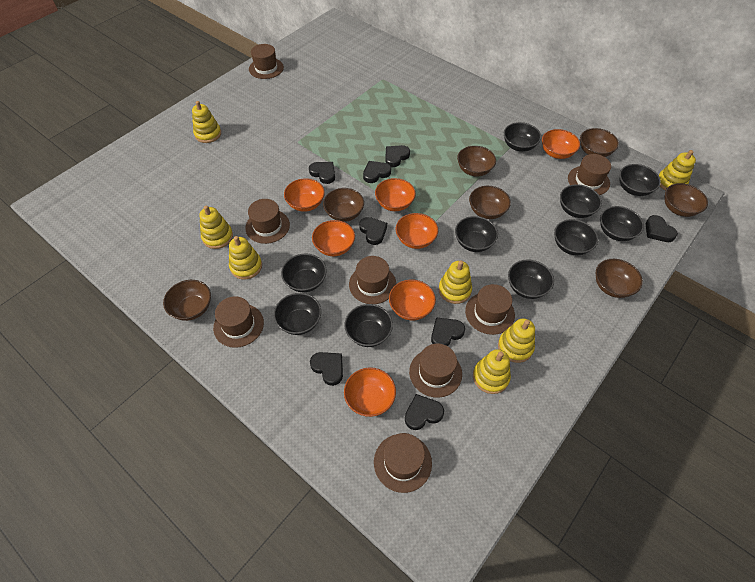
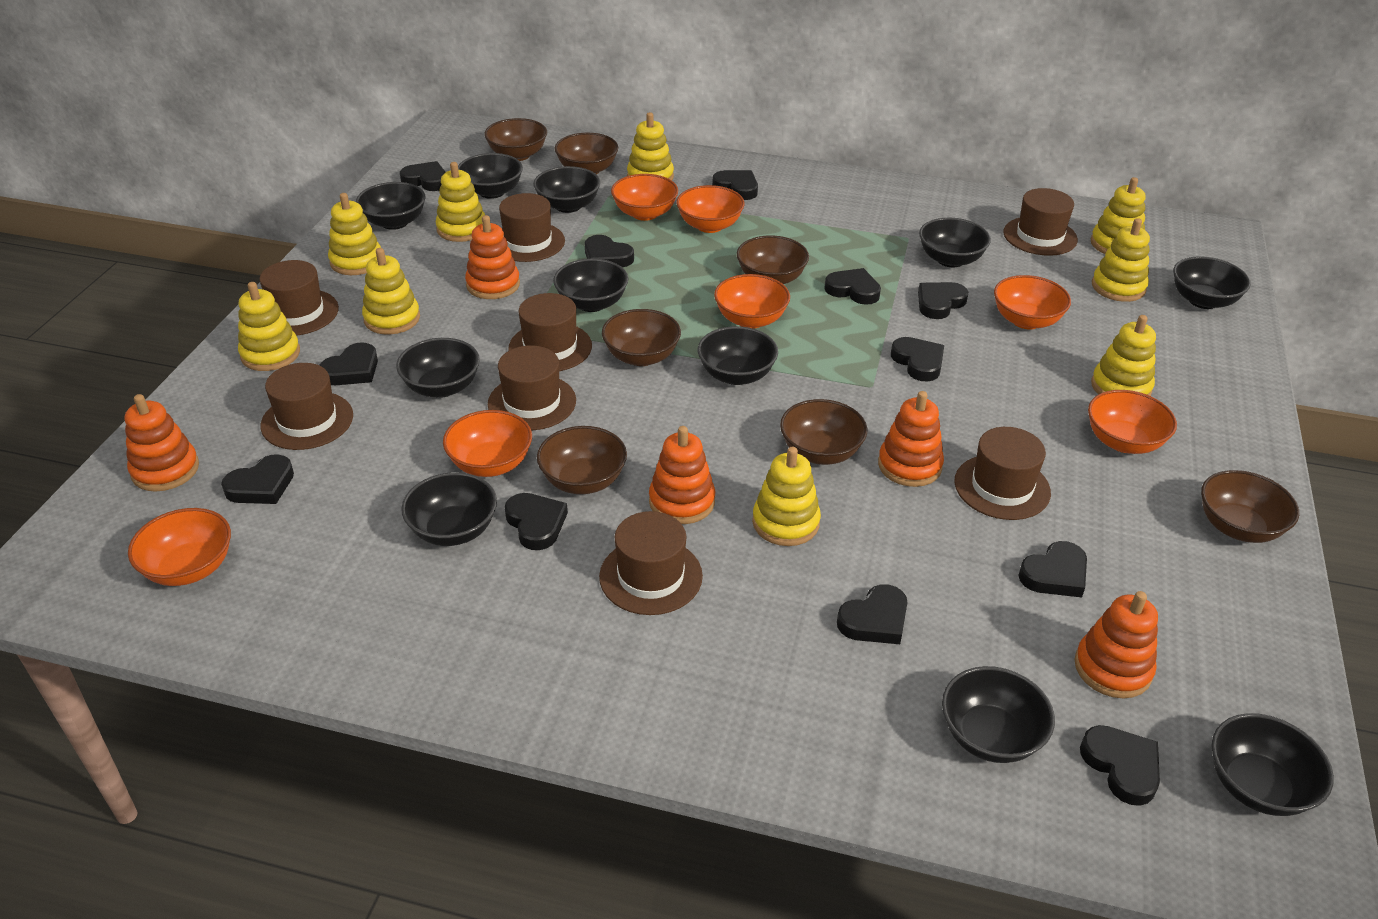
black bowl: [274,293,321,335] [281,254,326,292] [345,304,393,347] [455,216,498,252] [504,122,541,152] [508,260,554,299] [554,219,598,255] [560,184,602,218] [600,206,644,241] [619,164,661,196] = 10 -> [356,182,425,230] [396,338,480,398] [401,472,497,546] [458,153,523,199] [533,166,600,213] [553,259,628,312] [698,326,778,385] [919,218,991,267] [942,666,1055,763] [1173,256,1251,309] [1211,713,1334,816] = 11
black heart: [309,162,335,184] [310,352,343,386] [359,217,387,245] [363,161,391,183] [385,145,410,167] [405,394,444,430] [431,318,465,346] [646,215,678,242] = 8 -> [221,455,294,504] [319,342,378,385] [400,161,446,191] [505,493,568,550] [585,235,634,267] [712,170,758,200] [824,268,881,305] [837,584,907,644] [891,337,944,382] [918,282,968,319] [1018,541,1087,597] [1080,725,1160,806] = 12
orange stacking toy: none = 0 -> [125,394,199,492] [465,215,520,299] [649,426,715,524] [878,391,944,487] [1074,591,1158,699] = 5
yellow stacking toy: [192,101,221,143] [199,206,233,249] [229,236,262,279] [439,260,472,304] [473,349,511,394] [498,319,535,363] [659,150,696,191] = 7 -> [238,282,300,371] [328,193,381,275] [362,248,420,335] [436,162,485,242] [627,112,674,180] [752,447,821,546] [1091,177,1146,254] [1091,315,1156,396] [1092,218,1150,302] = 9

